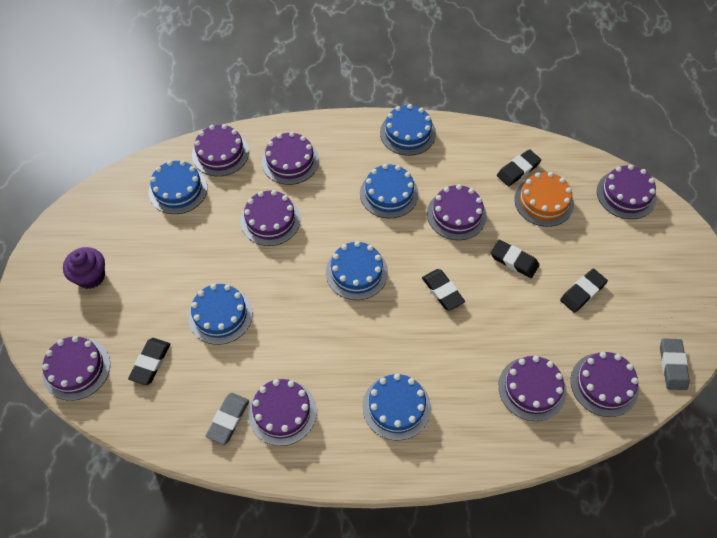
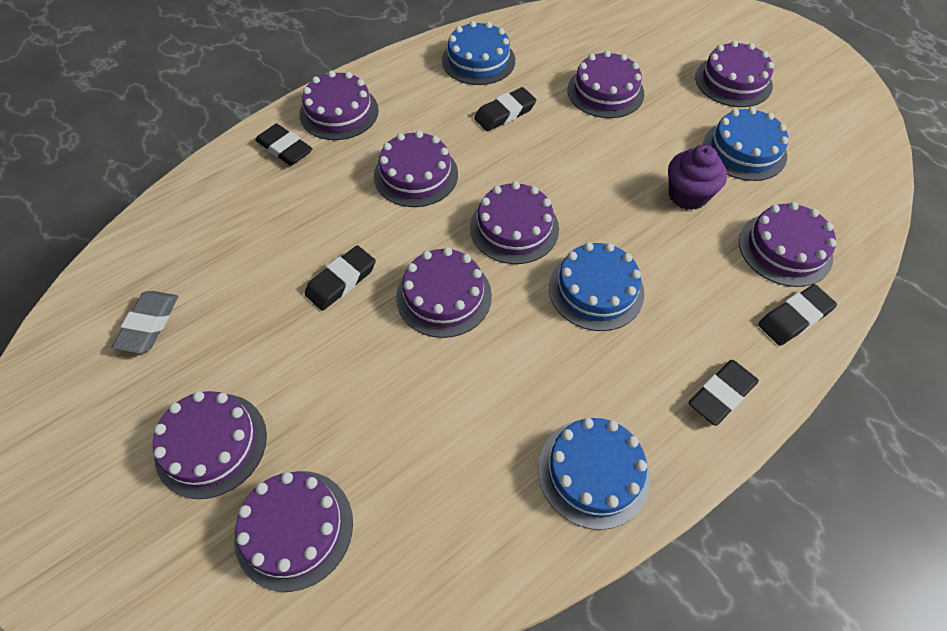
blue cake: [148,160,207,214] [188,284,253,345] [326,241,388,300] [360,164,419,218] [363,374,431,441] [380,104,436,156] = 6 -> [442,21,515,85] [538,418,651,530] [549,242,644,331] [703,107,788,181] = 4
grey eraser: [206,393,249,445] [660,338,690,390] = 2 -> [111,291,178,354] = 1
orange cake: [514,172,574,227] = 1 -> none = 0

